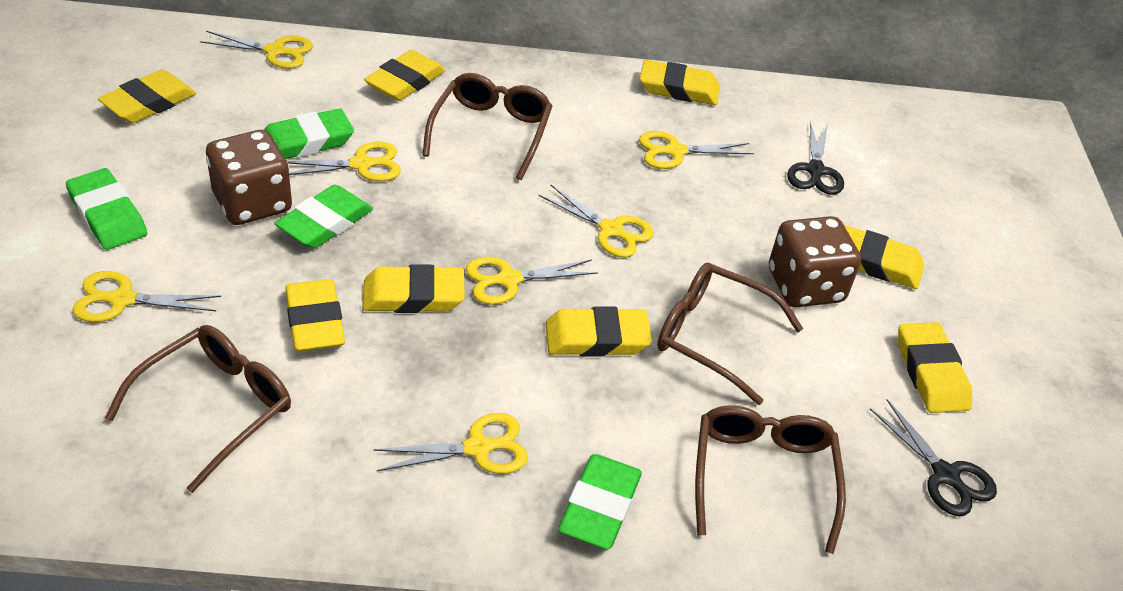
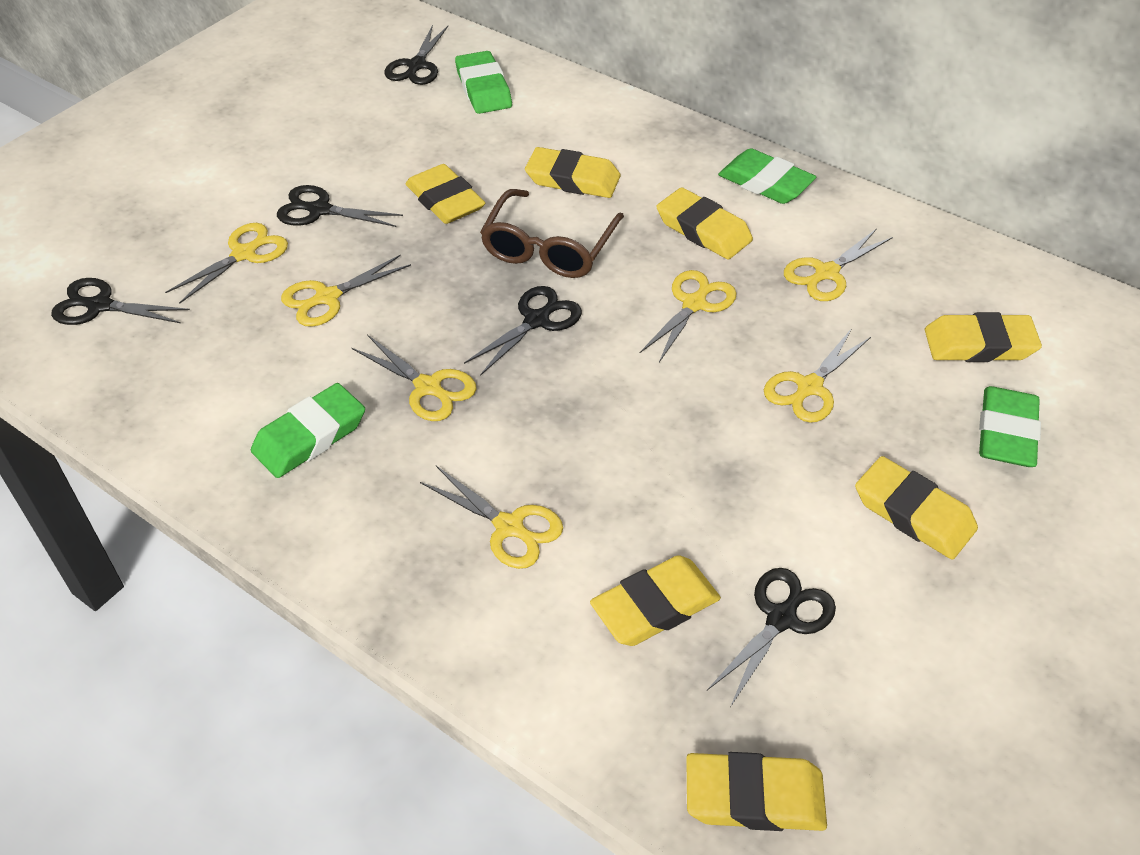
black scissors: [787,122,844,195] [870,399,997,516] = 2 -> [51,278,190,325] [277,185,403,227] [384,25,448,85] [464,286,582,376] [707,568,836,707] = 5
brown dice: [206,130,292,225] [769,216,861,307] = 2 -> none = 0
brown glasses: [105,325,291,493] [422,73,552,180] [657,263,803,405] [695,405,846,554] = 4 -> [480,189,624,278] = 1
yellow eraser: [98,70,196,123] [285,279,345,351] [362,264,465,313] [364,50,445,101] [546,306,652,356] [640,60,720,105] [844,225,924,289] [898,322,972,413] = 8 -> [406,164,485,224] [525,147,621,198] [590,555,721,646] [656,187,753,259] [686,752,827,831] [855,456,978,560] [925,312,1042,362] = 7

